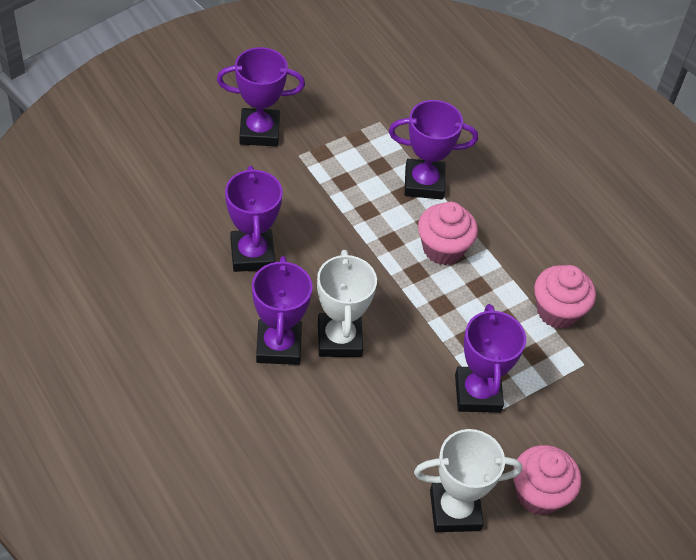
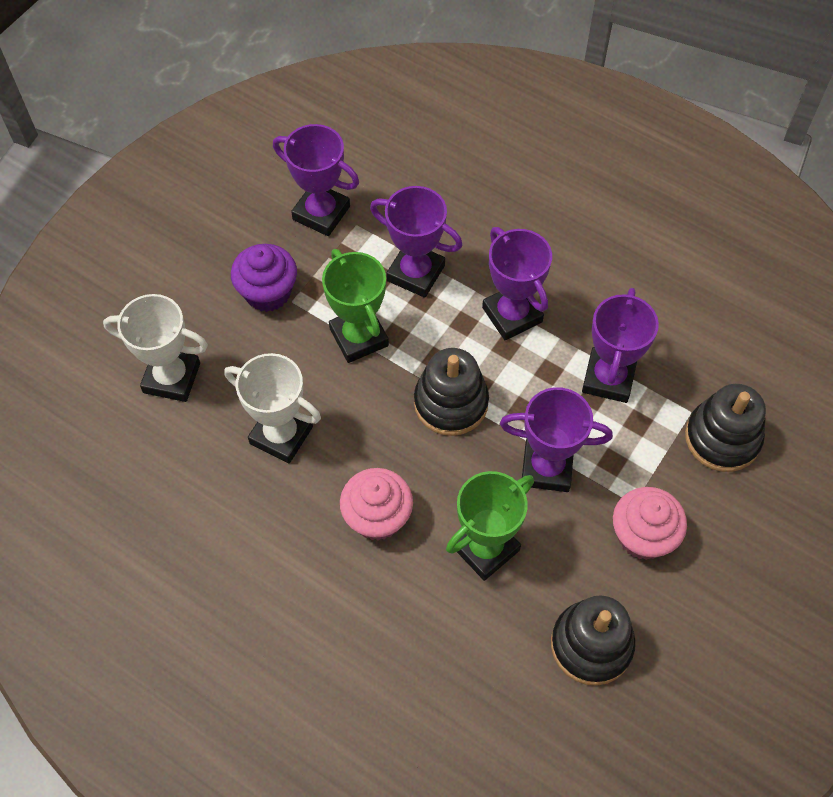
black stacking toy: none = 0 -> [414,348,489,436] [551,595,636,686] [685,384,766,472] = 3
green trophy: none = 0 -> [322,249,389,363] [446,471,534,581] = 2
pink cupcake: [418,202,478,265] [513,445,581,516] [534,265,596,329] = 3 -> [340,468,413,541] [613,487,687,560] = 2
purple cupcake: none = 0 -> [231,244,297,312] = 1

